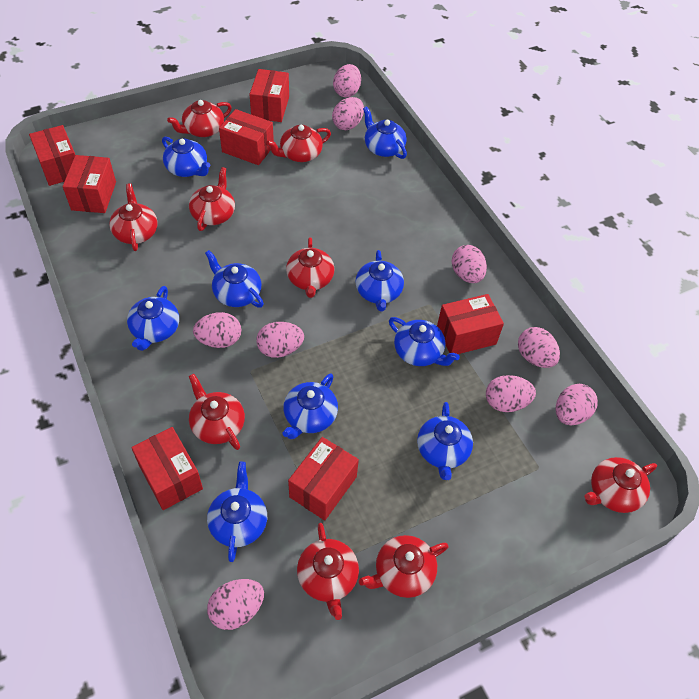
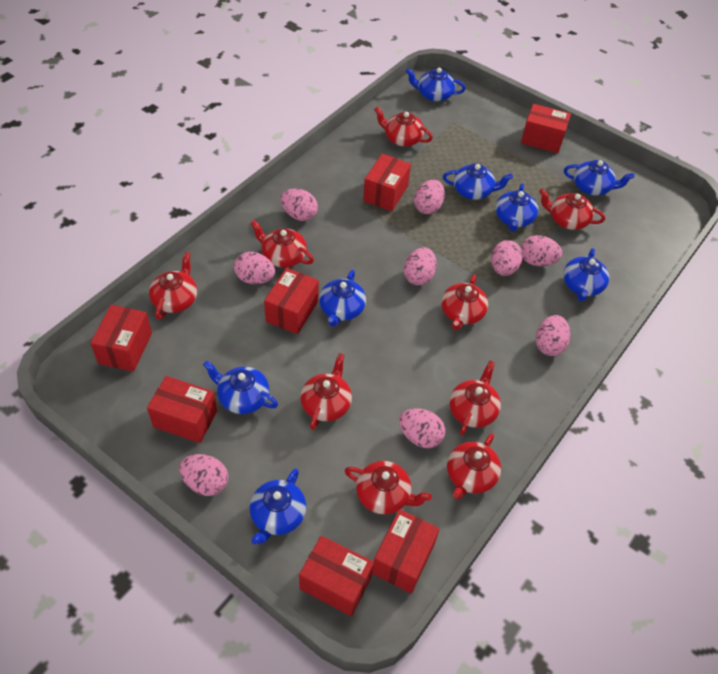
blue teapot: [127,286,179,351] [162,137,210,177] [205,250,264,308] [207,462,267,562] [283,373,338,439] [355,250,404,311] [363,106,407,159] [389,317,460,366] [417,402,473,480] = 9 -> [203,360,278,414] [250,469,306,545] [319,270,366,327] [406,68,466,102] [443,164,513,200] [496,183,538,232] [563,248,609,301] [564,160,635,196] = 8

